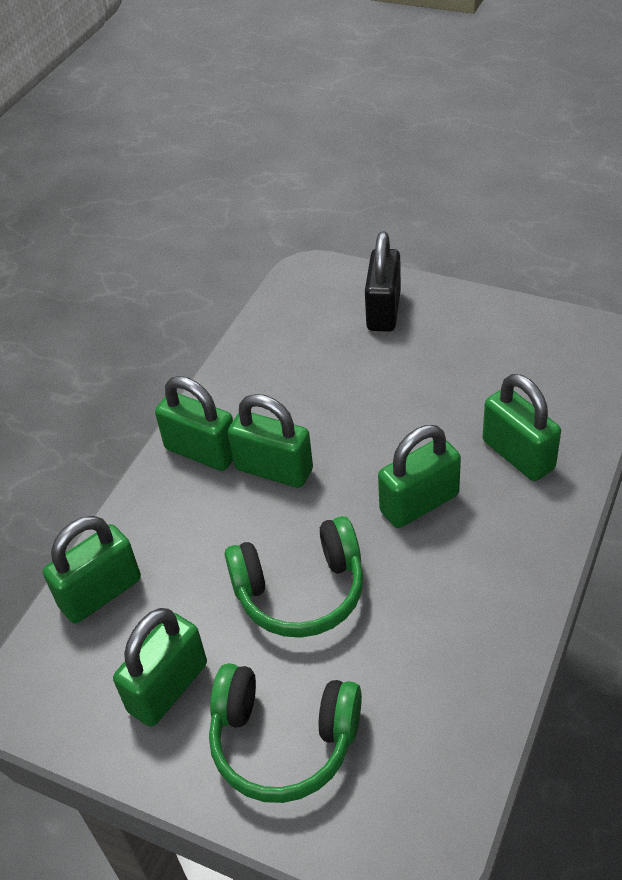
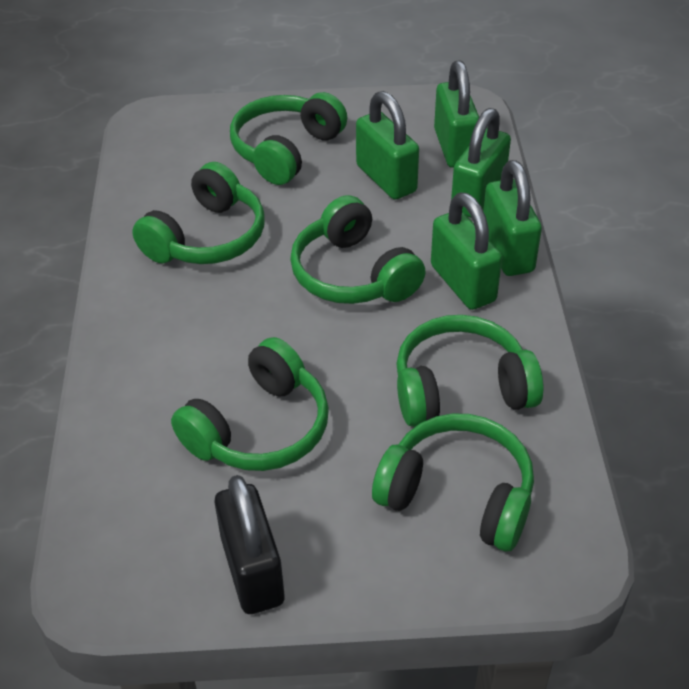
green headphones: [209,663,362,803] [225,516,364,638] = 2 -> [132,162,265,264] [171,337,329,471] [230,92,347,185] [290,195,426,304] [372,413,534,551] [396,315,543,427] = 6
green padlock: [43,516,141,624] [113,608,207,727] [155,376,233,471] [228,394,313,488] [378,425,461,528] [482,374,561,481] = 6 -> [356,91,419,200] [431,192,502,310] [434,60,479,168] [451,108,511,218] [483,160,542,276] = 5

